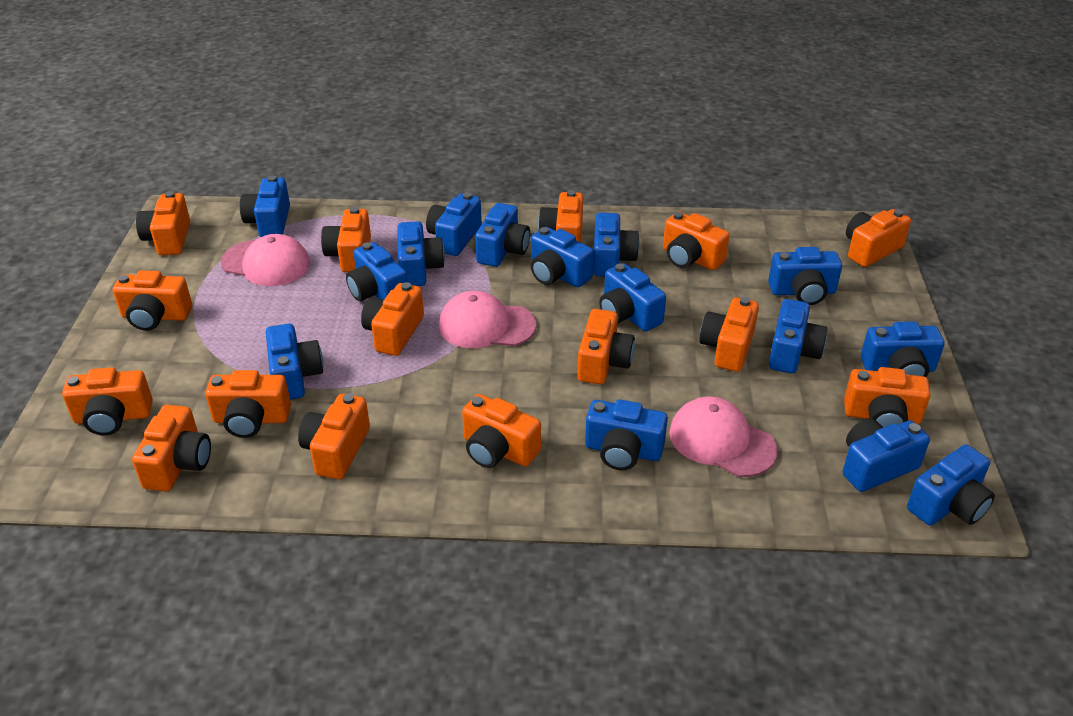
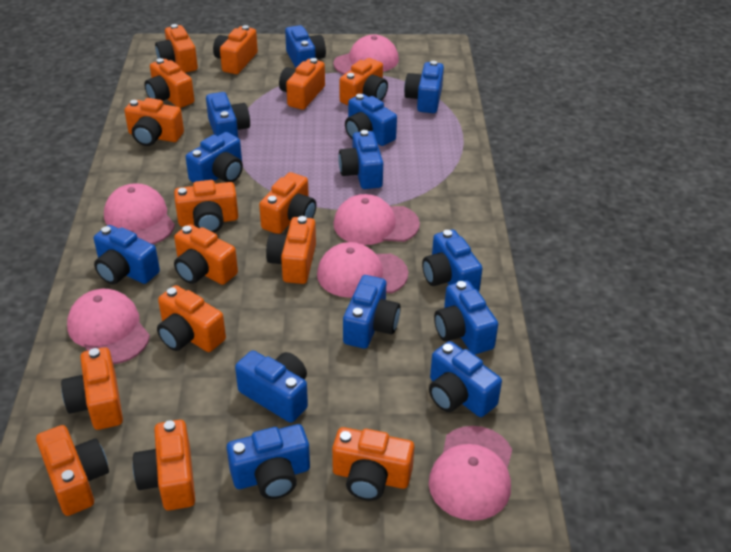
blue camera: [240,176,290,237] [266,324,323,399] [346,242,408,301] [397,221,445,286] [426,192,482,256] [475,203,530,267] [531,227,594,287] [585,399,668,470] [593,213,640,276] [599,263,666,332] [768,247,842,305] [769,299,827,373] [843,418,930,492] [861,321,945,377] [907,445,995,525] = 15 -> [94,225,160,284] [186,132,243,183] [206,92,250,137] [227,424,310,499] [235,350,308,423] [285,25,326,68] [338,130,383,189] [343,275,401,349] [345,94,397,146] [404,61,444,113] [422,230,483,291] [429,341,502,417] [434,280,498,354] = 13
pink cap: [221,234,310,286] [439,291,536,348] [669,397,778,477] = 3 -> [67,289,150,364] [104,183,175,244] [317,242,408,298] [333,35,399,75] [334,194,420,245] [429,426,512,521] = 6

